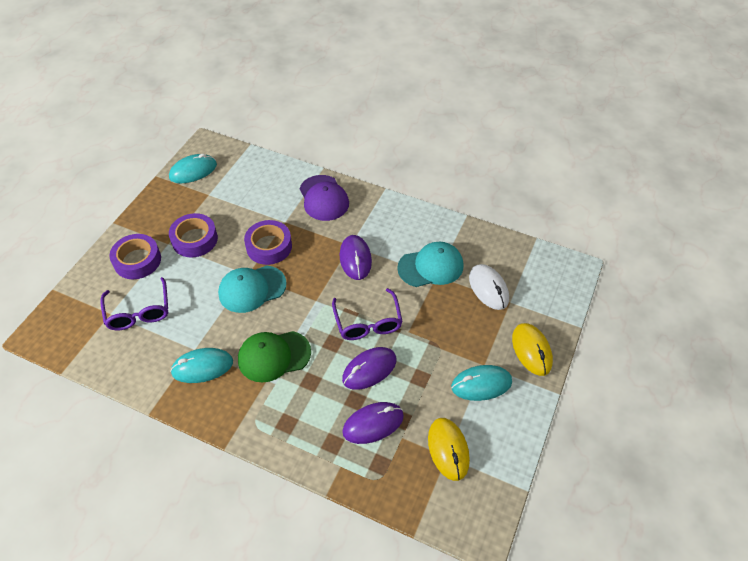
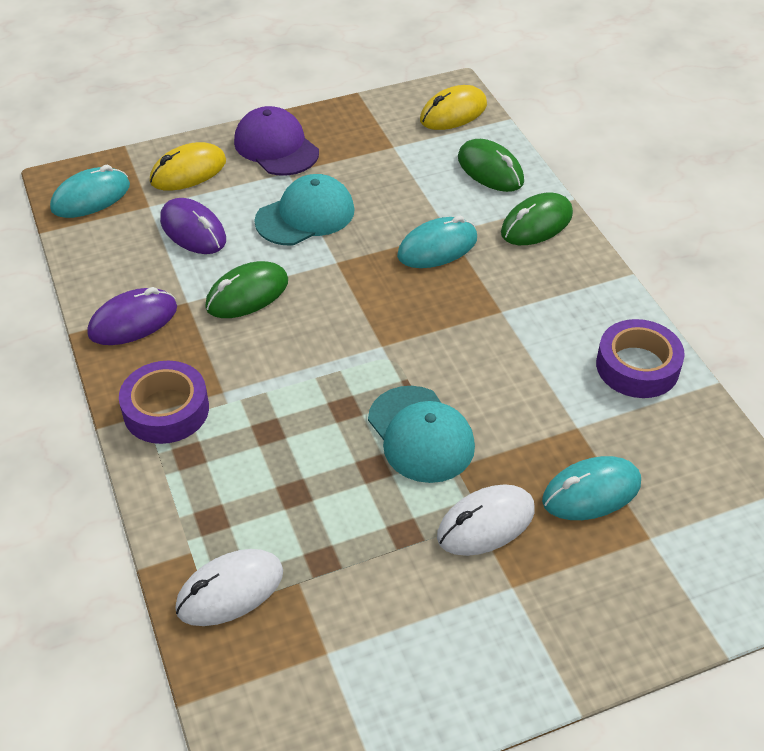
green cap: [238,331,311,383] = 1 -> none = 0
green mouse: none = 0 -> [205,261,288,318] [458,139,524,192] [501,193,573,245] = 3
purple glasses: [100,277,168,330] [332,288,403,340] = 2 -> none = 0
purple mouse: [340,235,372,280] [342,347,396,390] [342,402,404,444] = 3 -> [87,287,177,345] [160,198,226,254] = 2
purple tape: [109,234,161,279] [169,213,218,257] [244,220,292,265] = 3 -> [119,361,209,444] [596,319,685,398] = 2
white mouse: [469,264,509,310] = 1 -> [175,549,283,626] [437,484,535,556] = 2

